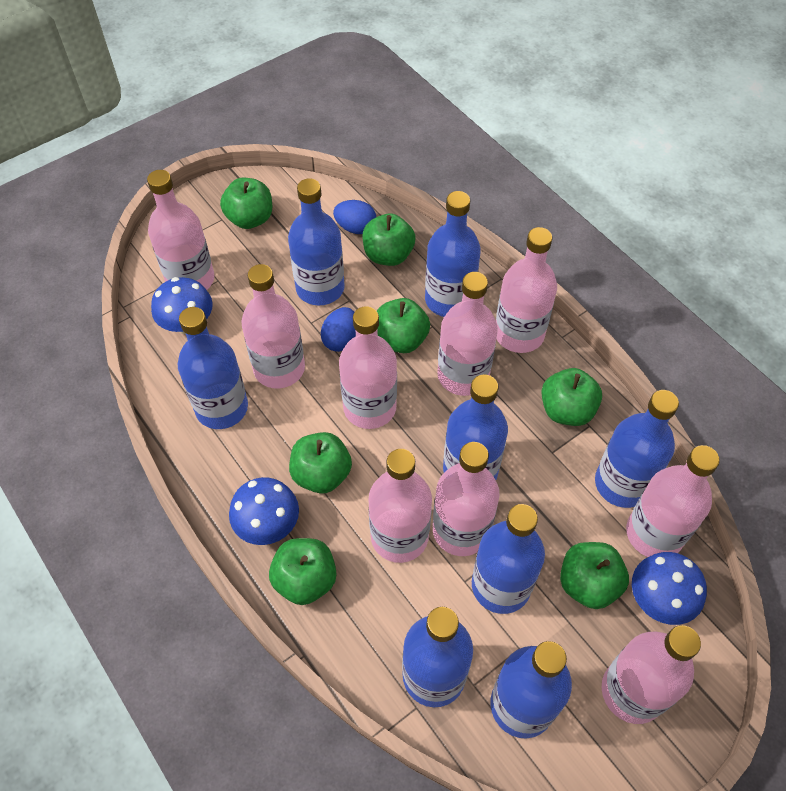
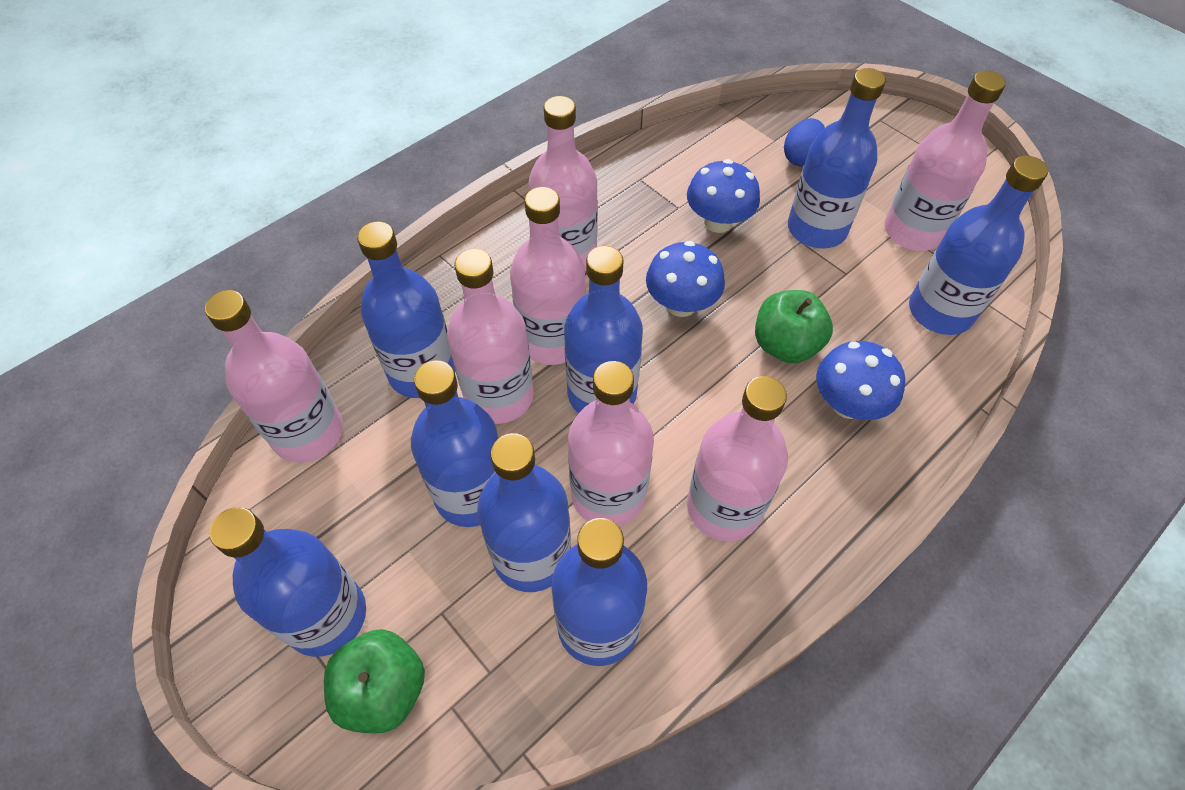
blue egg: [321,307,356,352] [333,200,376,234] = 2 -> [784,118,825,167] = 1
green apple: [220,178,272,229] [269,538,337,605] [289,432,352,494] [362,213,416,266] [377,298,430,353] [541,368,602,426] [560,542,629,609] = 7 -> [324,629,425,734] [755,290,833,364] = 2
pink bottle: [147,170,214,290] [241,264,305,389] [339,306,397,429] [368,449,432,563] [433,442,500,556] [437,272,498,396] [496,227,557,353] [602,625,701,724] [626,445,720,557] = 9 -> [205,290,343,462] [447,249,534,424] [510,187,586,365] [528,96,598,271] [568,361,654,526] [687,376,788,541] [884,71,1006,251] = 7

